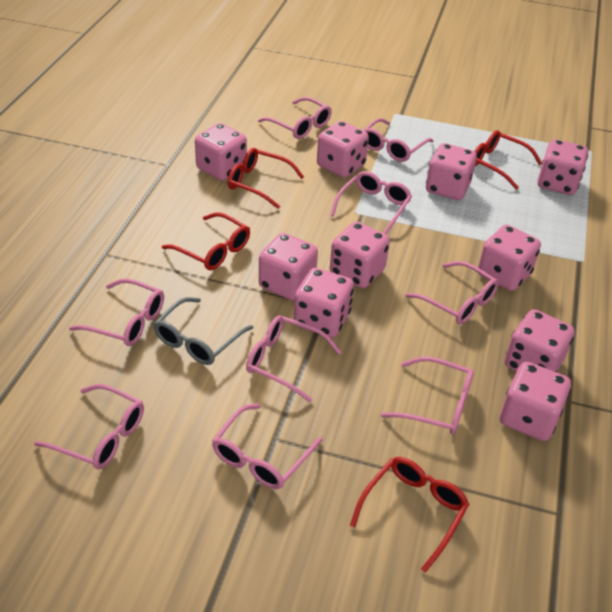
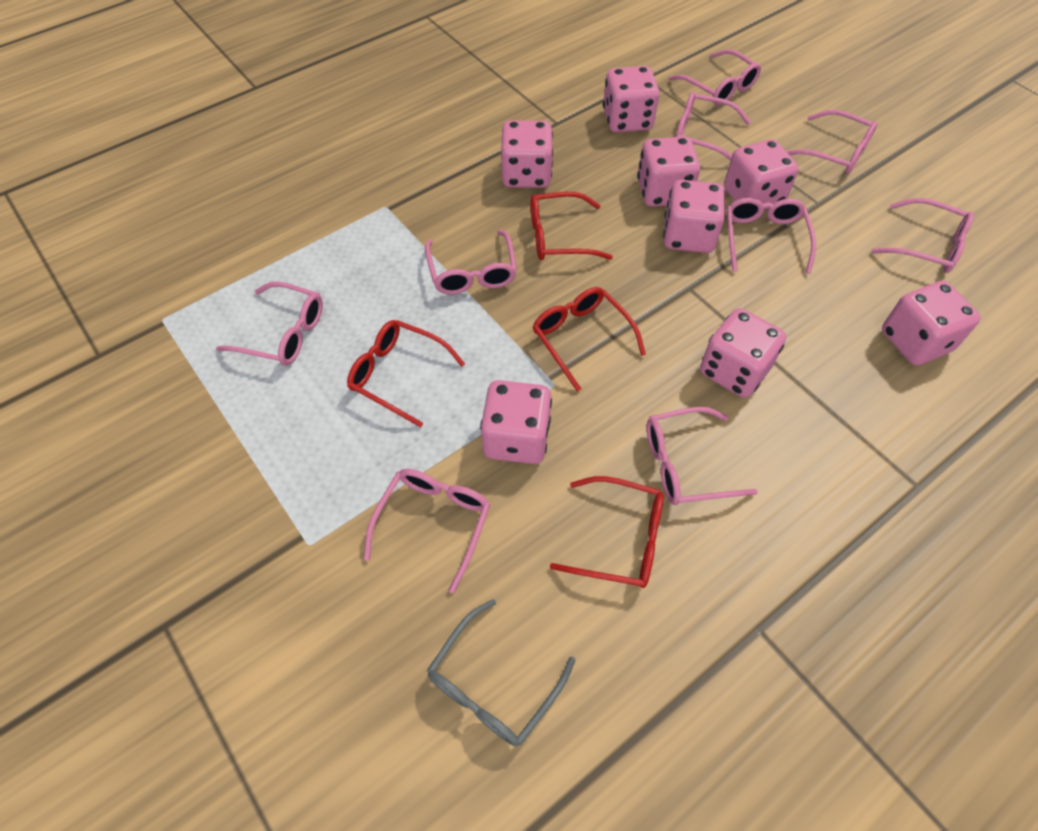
pink dice: [195,123,247,181] [259,233,318,301] [294,268,354,338] [317,121,369,178] [330,222,390,288] [426,143,477,200] [478,225,541,291] [500,362,571,441] [505,309,574,372] [537,139,588,195] = 10 -> [480,380,552,464] [501,120,553,188] [603,66,660,133] [637,137,700,207] [663,180,725,253] [700,308,786,398] [724,139,799,210] [882,281,981,366] = 8

